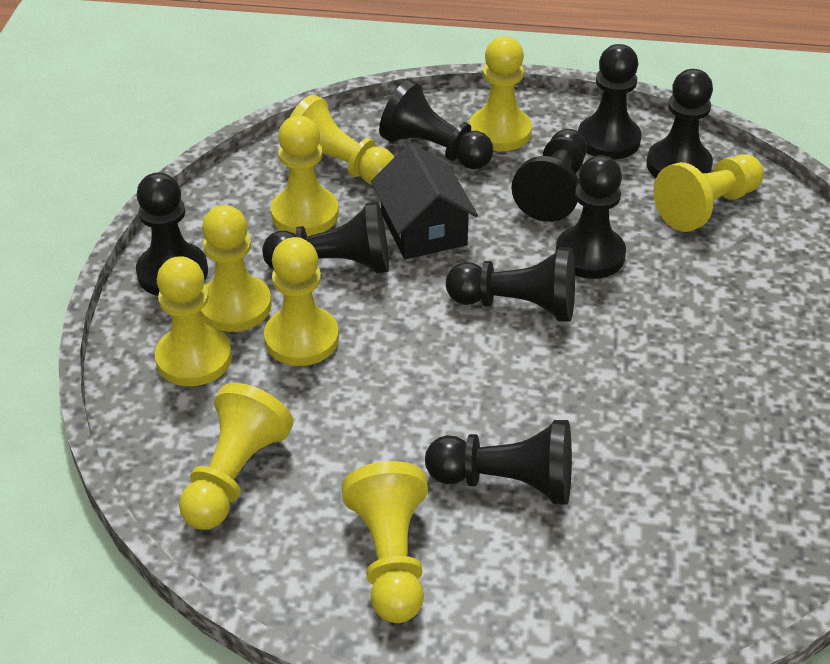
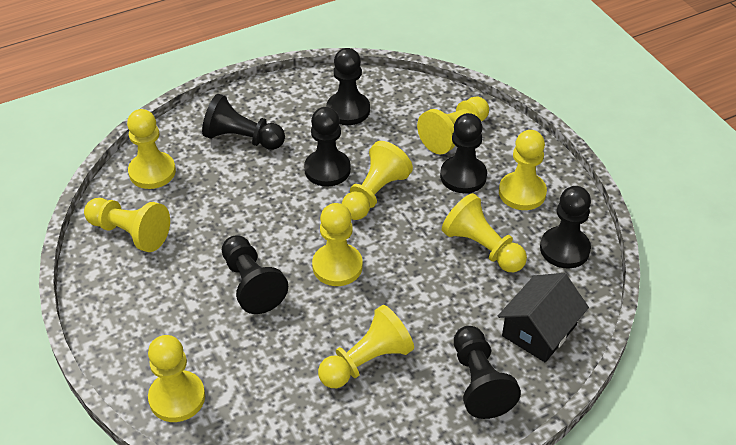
black pawn: [136,172,208,296] [262,202,389,274] [379,80,493,169] [425,420,572,505] [446,248,575,322] [511,129,587,222] [556,155,626,279] [578,44,642,160] [646,69,713,178] = 9 -> [202,94,285,150] [222,235,288,314] [304,107,351,187] [326,48,370,125] [440,113,487,193] [454,326,521,419] [540,186,591,269] = 7

